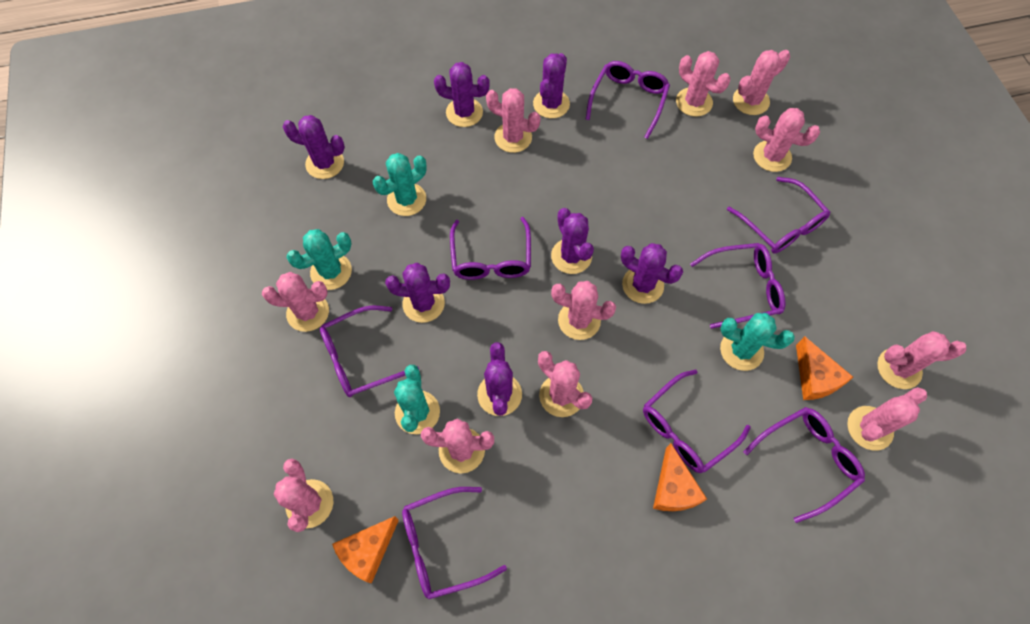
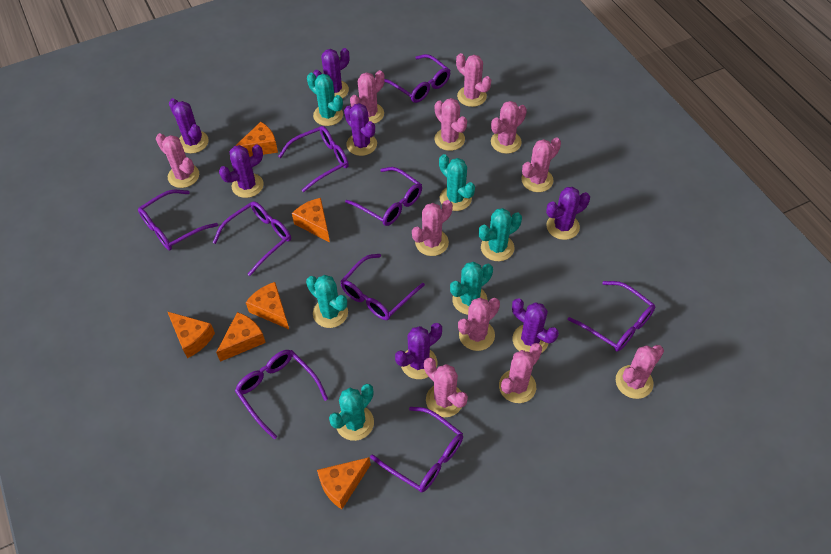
orange cheese: [332,516,399,584] [653,443,707,511] [796,336,853,400] = 3 -> [168,312,215,358] [216,312,266,362] [235,122,278,157] [246,282,289,329] [292,198,330,243] [317,457,371,509] = 6
purple glasses: [320,306,419,397] [402,487,507,599] [450,217,531,280] [585,61,670,139] [643,370,751,473] [690,243,785,329] [727,177,830,254] [743,407,865,523] = 8 -> [138,190,218,250] [213,202,291,276] [235,350,328,440] [278,126,349,192] [340,254,425,320] [345,167,422,226] [370,407,463,493] [385,54,450,103] [568,281,655,352] = 9
turquoise cactus: [286,229,352,290] [373,153,427,216] [394,365,440,434] [720,313,795,371] = 4 -> [306,275,348,328] [307,73,343,126] [329,384,374,441] [439,154,475,211] [450,262,493,315] [479,208,522,261] = 6

